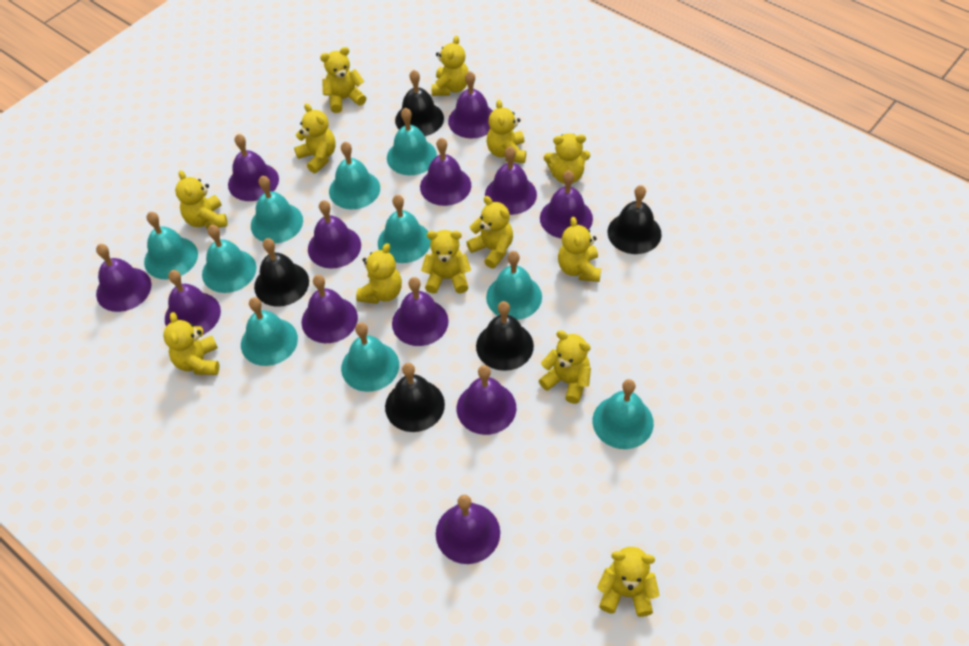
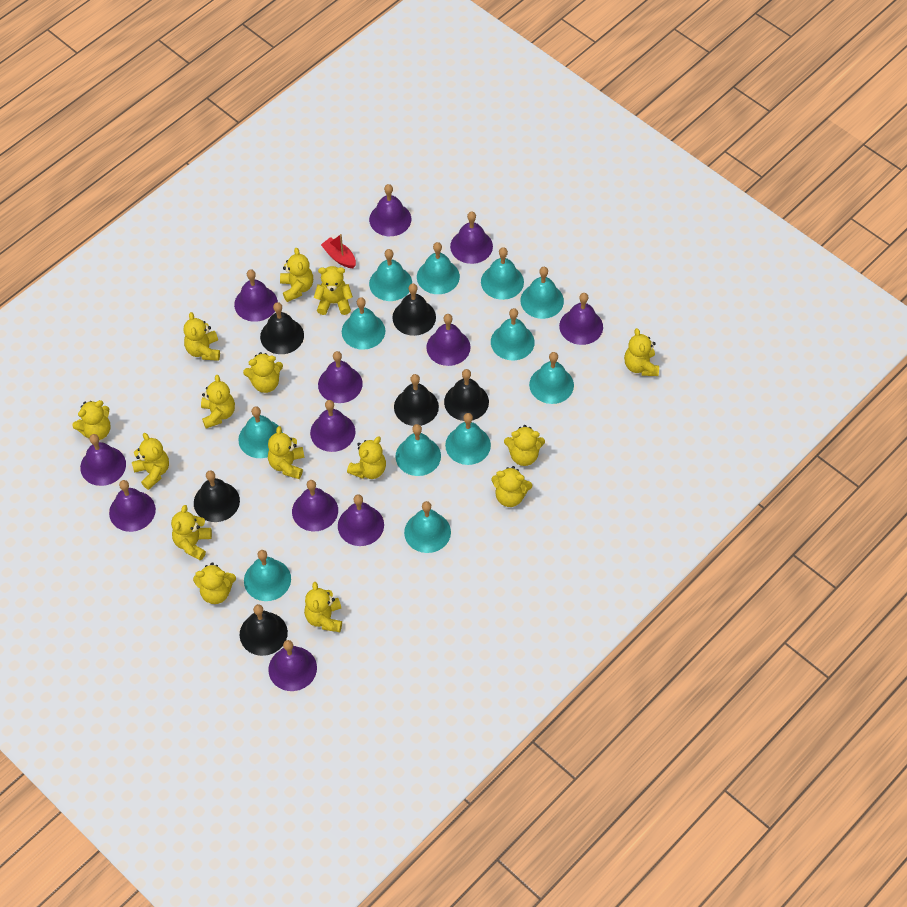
black bell: [254,238,309,307] [385,363,445,432] [395,70,444,136] [476,301,534,371] [607,185,662,254] = 5 -> [194,470,240,522] [240,604,288,656] [260,302,304,354] [392,284,436,336] [394,374,439,426] [444,369,489,421] = 6
red boat: none = 0 -> [321,234,356,268] = 1
turquoise bell: [144,212,198,280] [202,225,256,293] [241,297,298,366] [251,176,303,244] [329,142,380,209] [341,322,399,392] [378,195,431,263] [387,108,437,175] [486,251,542,320] [593,379,654,449] = 10 -> [238,406,283,458] [244,550,291,601] [342,297,385,350] [369,249,412,301] [395,424,441,476] [404,501,451,553] [417,242,460,294] [445,413,491,465] [481,247,524,300] [491,308,535,360] [520,267,564,319] [529,352,574,404] = 12
yellow teddy bear: [163,312,219,375] [175,170,227,229] [294,103,336,173] [320,47,366,113] [356,243,402,304] [421,230,471,294] [431,36,469,96] [466,196,513,269] [487,100,526,163] [539,330,591,404] [544,133,590,184] [558,217,601,282] [597,547,659,617] = 13 -> [72,400,110,440] [132,433,169,490] [171,505,212,561] [184,312,220,361] [193,562,236,604] [201,375,235,429] [243,352,283,393] [268,426,304,479] [280,248,313,302] [304,582,342,632] [314,266,353,315] [347,437,386,479] [491,466,532,507] [504,425,545,466] [624,328,659,376] = 15

